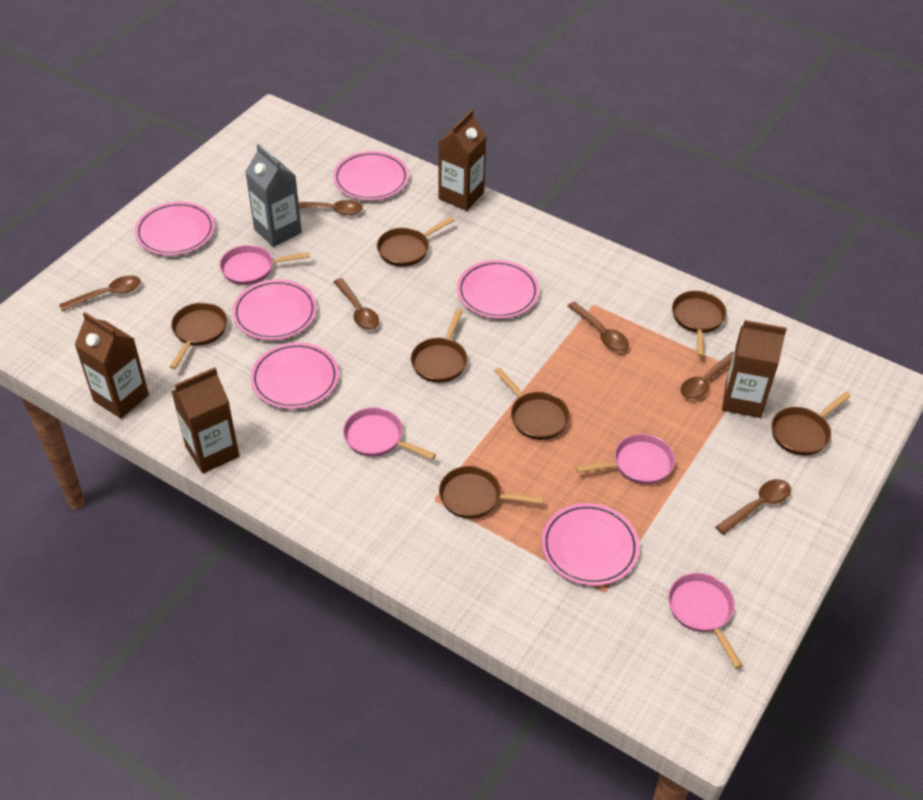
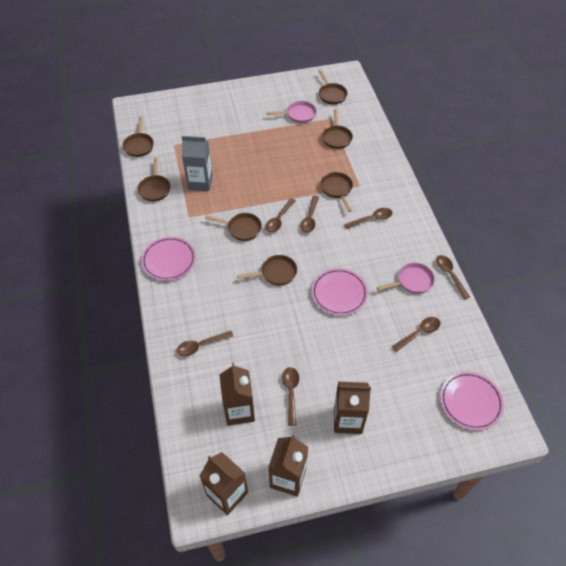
brown spoon: [59,275,141,311] [298,200,363,215] [334,278,379,330] [568,301,629,352] [681,352,734,399] [716,479,791,535] = 6 -> [176,331,233,356] [265,198,296,233] [282,367,299,426] [300,195,319,233] [344,208,393,229] [392,317,440,352] [436,255,470,300] = 7
pink pan: [219,245,310,285] [343,407,436,460] [575,434,675,484] [668,573,743,668] = 4 -> [266,101,317,123] [377,263,435,294] = 2
pink plate: [135,202,215,256] [232,279,317,340] [251,342,339,409] [333,151,409,200] [457,260,539,319] [542,503,640,586] = 6 -> [141,237,196,281] [312,268,368,316] [440,372,504,430] = 3

